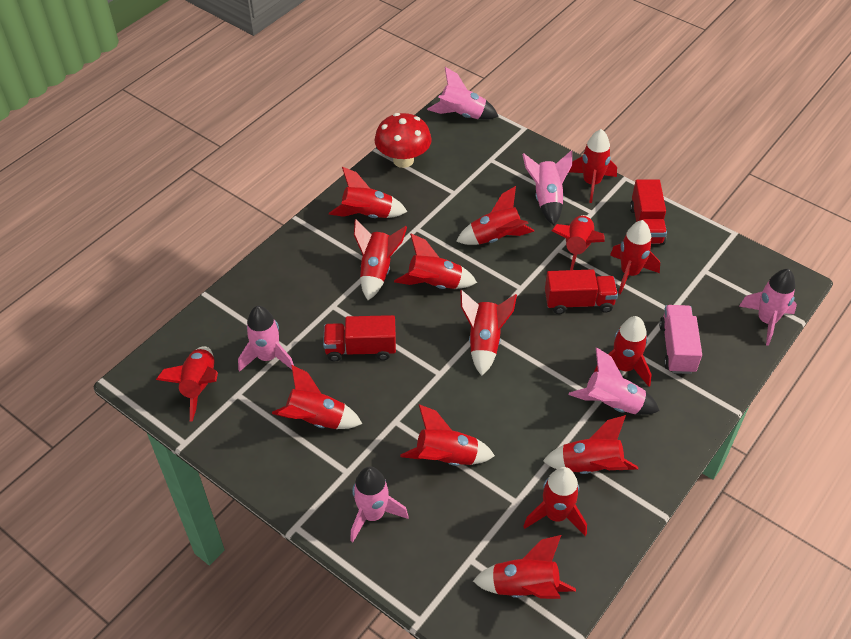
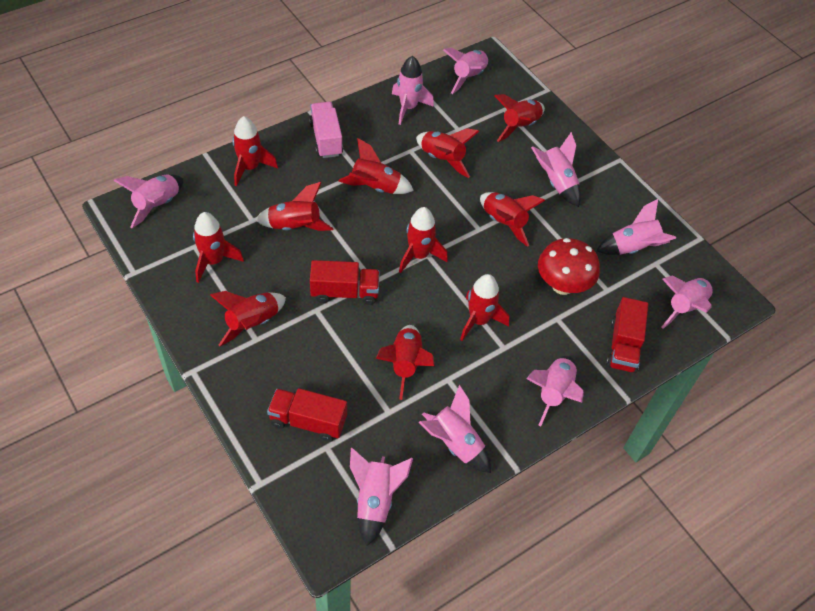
pink rocket: [238,306,294,372] [350,466,409,542] [427,67,499,120] [522,150,572,225] [569,347,660,415] [739,269,797,346] = 6 -> [114,174,183,228] [350,448,413,546] [392,56,434,125] [418,385,491,473] [443,48,489,94] [526,356,584,426] [531,132,581,207] [596,199,676,255] [661,275,713,329] = 9
red rocket: [156,346,218,422] [272,364,362,429] [329,167,407,218] [354,219,407,300] [394,234,477,289] [400,404,495,466] [456,186,534,245] [460,290,517,376] [473,535,576,599] [523,467,587,536] [543,415,638,474] [551,215,605,270] [569,129,617,203] [594,316,652,387] [610,220,660,294] = 15 -> [193,212,244,283] [210,291,286,346] [232,116,278,186] [255,182,334,231] [338,138,414,194] [376,325,434,400] [399,207,448,273] [416,128,479,178] [460,274,509,341] [480,192,545,247] [495,94,545,142] = 11

